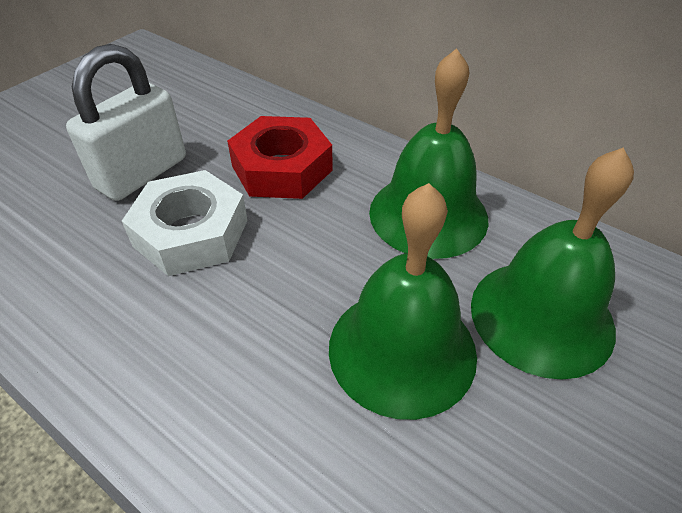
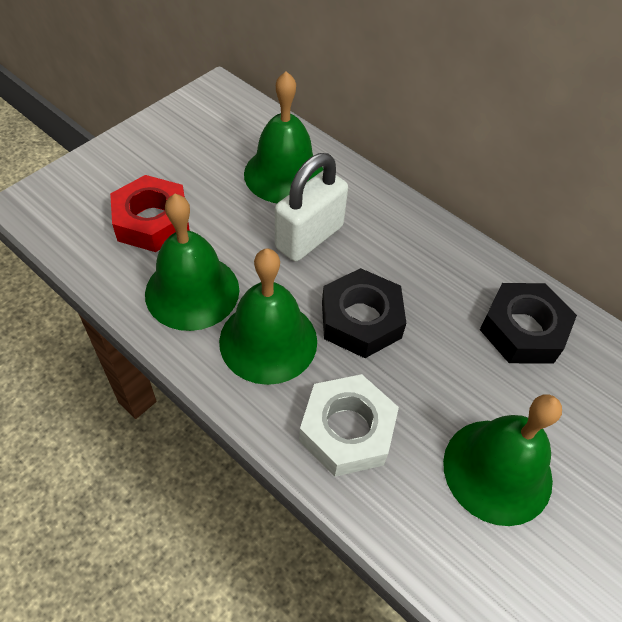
black nut: none = 0 -> [322,268,406,358] [480,283,577,364] = 2
green bell: [329,183,477,420] [369,48,489,259] [471,148,634,380] = 3 -> [145,194,239,331] [219,249,317,385] [244,71,323,203] [443,394,562,526] = 4

